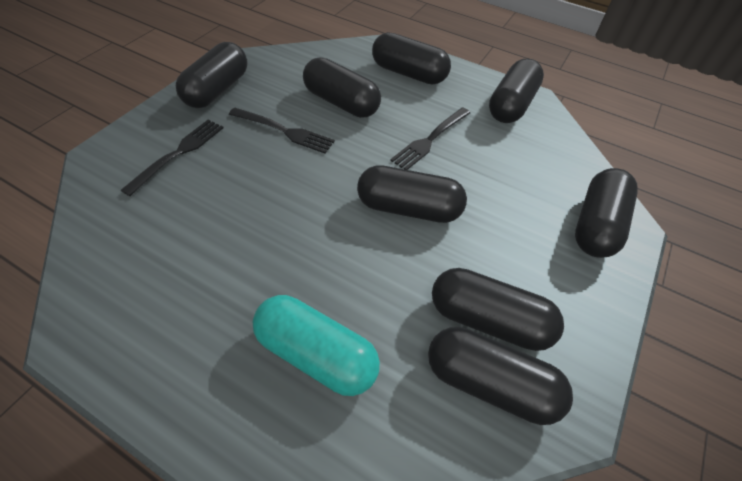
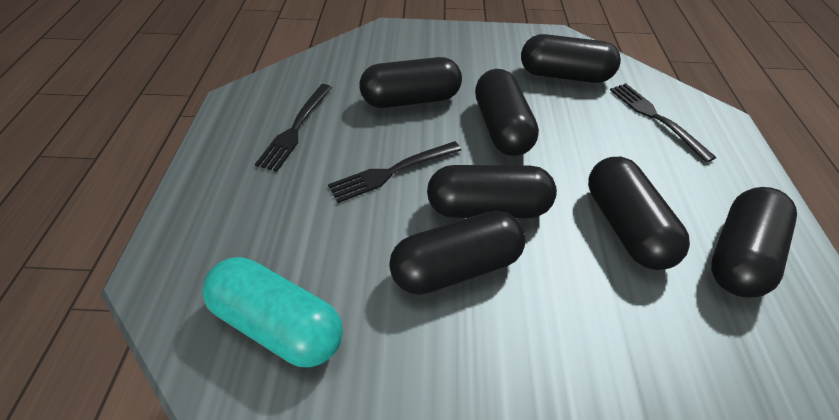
black capsule: [176,42,247,108] [303,57,381,118] [357,165,467,223] [372,32,451,84] [428,327,573,425] [432,268,564,351] [489,58,544,123] [575,168,638,258] = 8 -> [360,57,462,108] [389,211,526,295] [427,165,557,218] [475,69,539,156] [521,34,621,83] [588,157,690,270] [711,187,797,297] = 7

